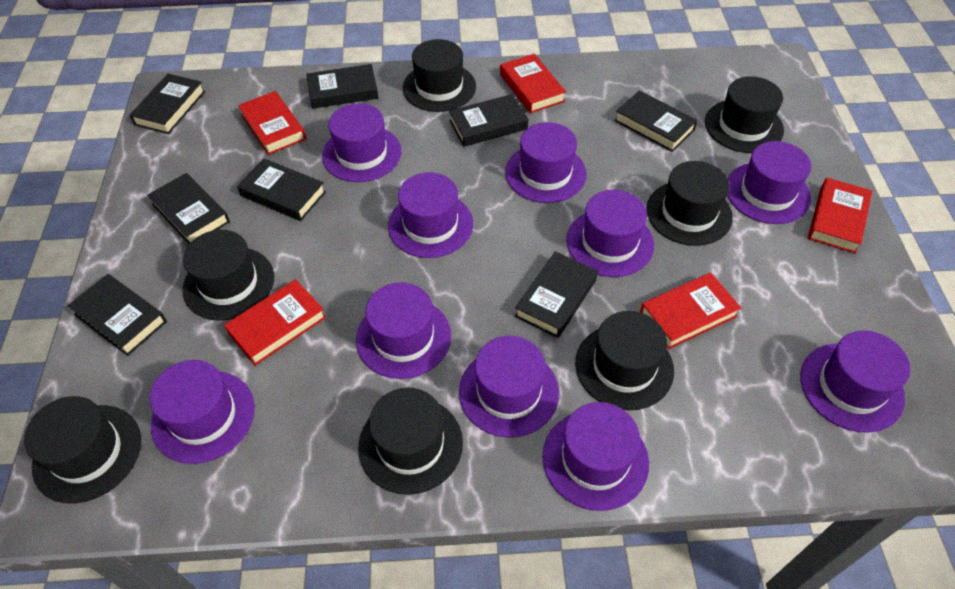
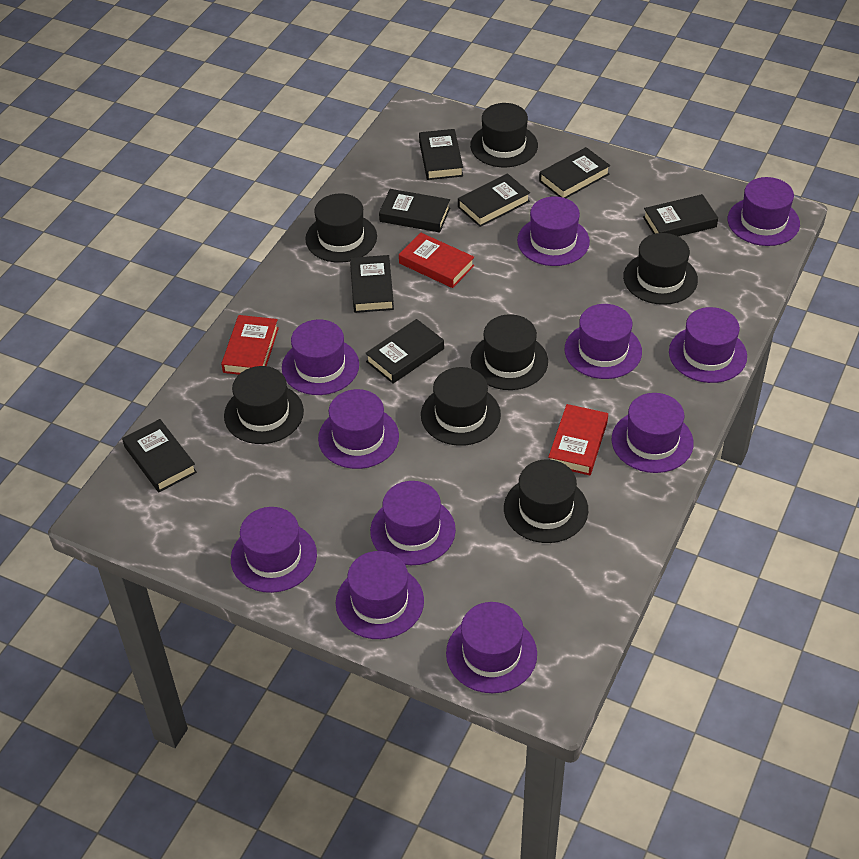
purple hat: [150,360,255,464] [322,103,401,182] [356,282,451,379] [388,172,473,258] [459,336,559,438] [505,122,586,203] [542,402,649,511] [566,190,654,277] [727,141,811,224] [800,331,911,433] = 10 -> [231,507,317,593] [282,319,359,395] [318,389,399,469] [336,551,424,639] [370,481,456,565] [446,602,537,693] [517,196,590,266] [565,304,642,379] [612,393,694,473] [669,307,747,383] [728,177,800,246] = 11
red book: [224,279,326,366] [238,91,306,155] [500,54,566,113] [640,273,741,349] [808,178,872,253] = 5 -> [221,315,279,375] [399,233,474,288] [548,404,608,475] = 3

